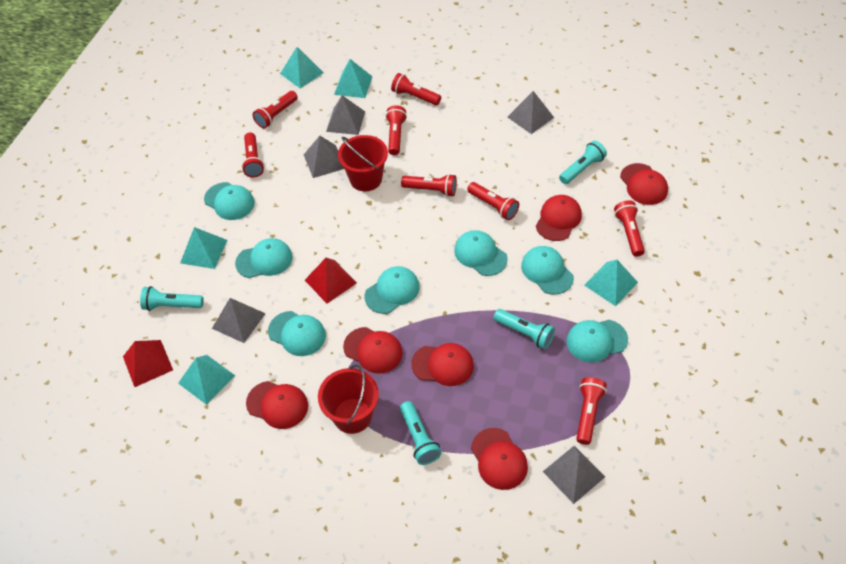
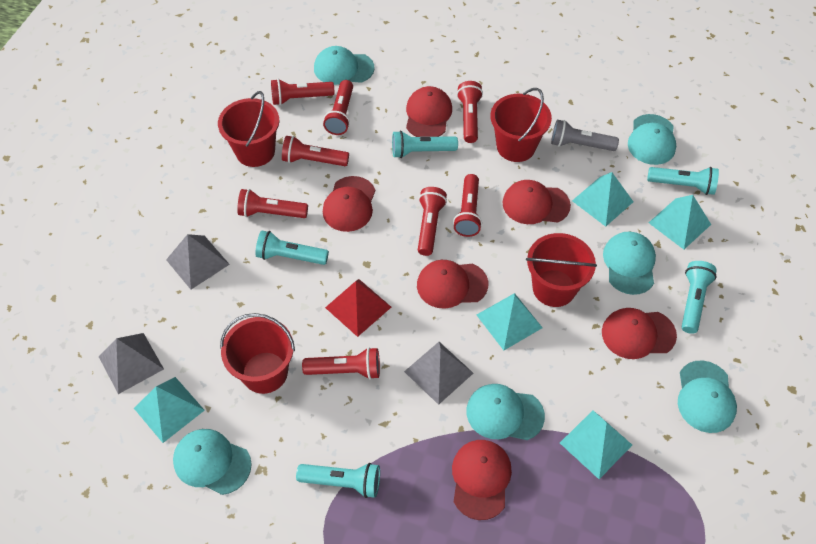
grey flashlight: none = 0 -> [551,120,619,151] = 1
grey pyramid: [212,298,266,343] [304,136,344,178] [326,95,365,135] [508,91,554,134] [543,446,605,504] = 5 -> [99,333,164,394] [166,234,230,289] [404,342,473,405] = 3
red bucket: [318,364,379,434] [338,135,388,191] = 2 -> [218,91,279,167] [220,313,295,394] [490,88,552,162] [526,233,597,307] = 4
red pyramid: [123,340,173,387] [305,258,357,304] = 2 -> [325,279,391,337] = 1
turquoise cap: [204,182,255,220] [235,238,293,278] [268,311,326,356] [365,266,420,314] [454,230,508,276] [521,246,574,295] [567,320,628,363] = 7 -> [173,429,252,495] [314,46,375,85] [466,384,545,440] [603,232,656,295] [628,114,676,165] [678,360,737,433] = 6
turquoise flashlight: [140,286,204,311] [400,401,442,465] [493,309,555,349] [559,141,607,184] = 4 -> [255,231,329,265] [296,463,380,498] [392,131,458,158] [647,167,719,195] [682,261,717,334] = 5

